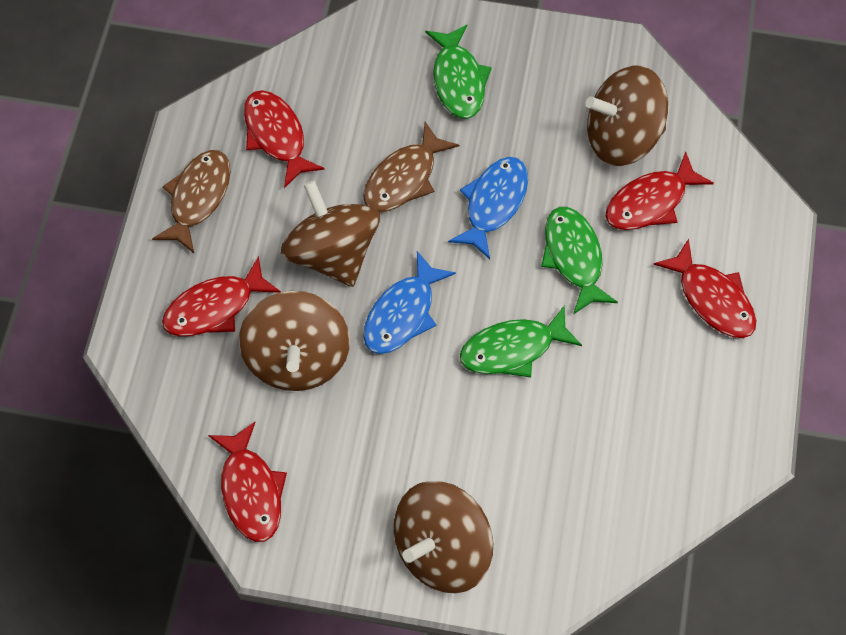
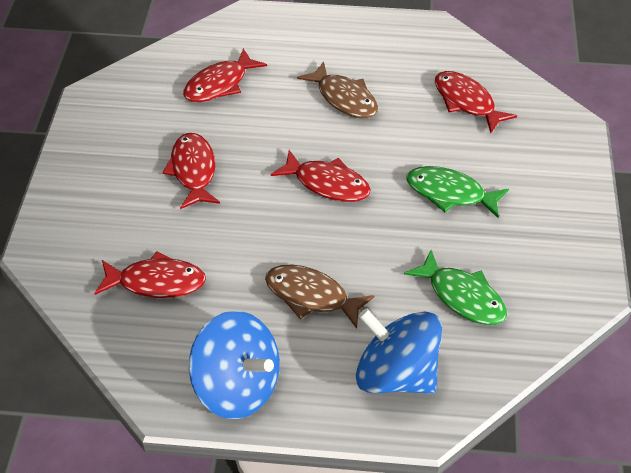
blue fish: [363,251,456,354] [448,157,528,259] = 2 -> none = 0
blue spinning top: none = 0 -> [189,311,280,419] [356,308,442,394] = 2
brown spinning top: [239,291,350,391] [281,180,380,287] [394,481,493,593] [586,66,668,166] = 4 -> none = 0
green fish: [425,25,492,119] [460,305,582,378] [541,207,618,315] = 3 -> [404,250,507,325] [406,166,509,218] = 2

